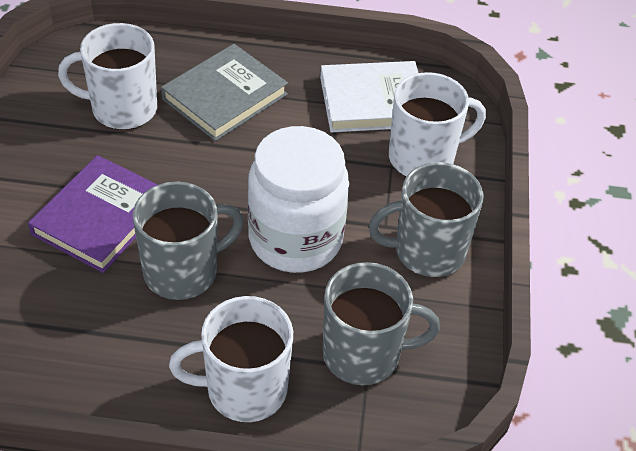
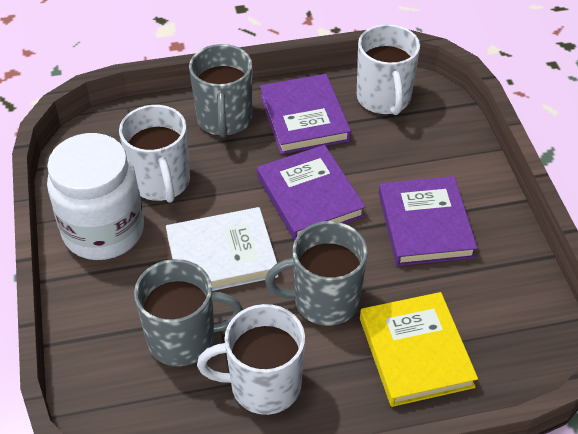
grey book: [161,44,288,141] = 1 -> none = 0
purple book: [28,155,158,273] = 1 -> [257,145,366,241] [260,74,351,154] [379,176,477,266] = 3
yellow book: none = 0 -> [360,292,478,407] = 1

